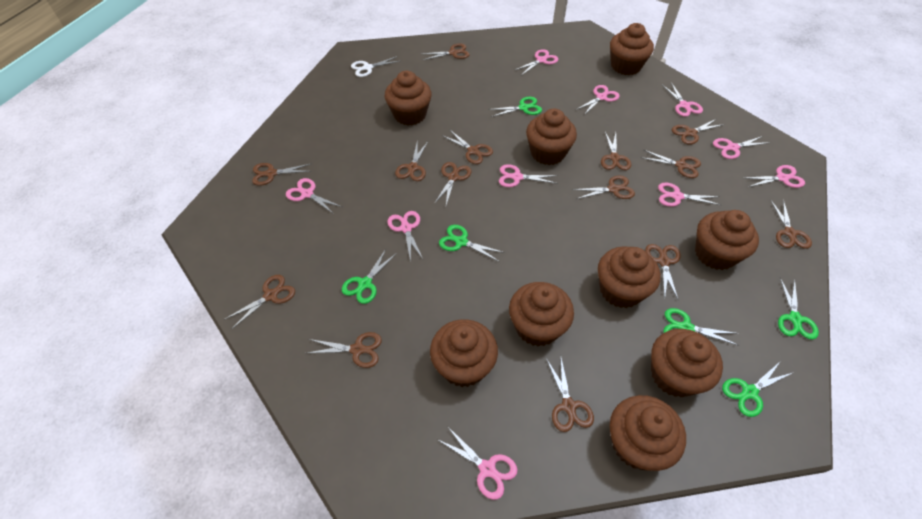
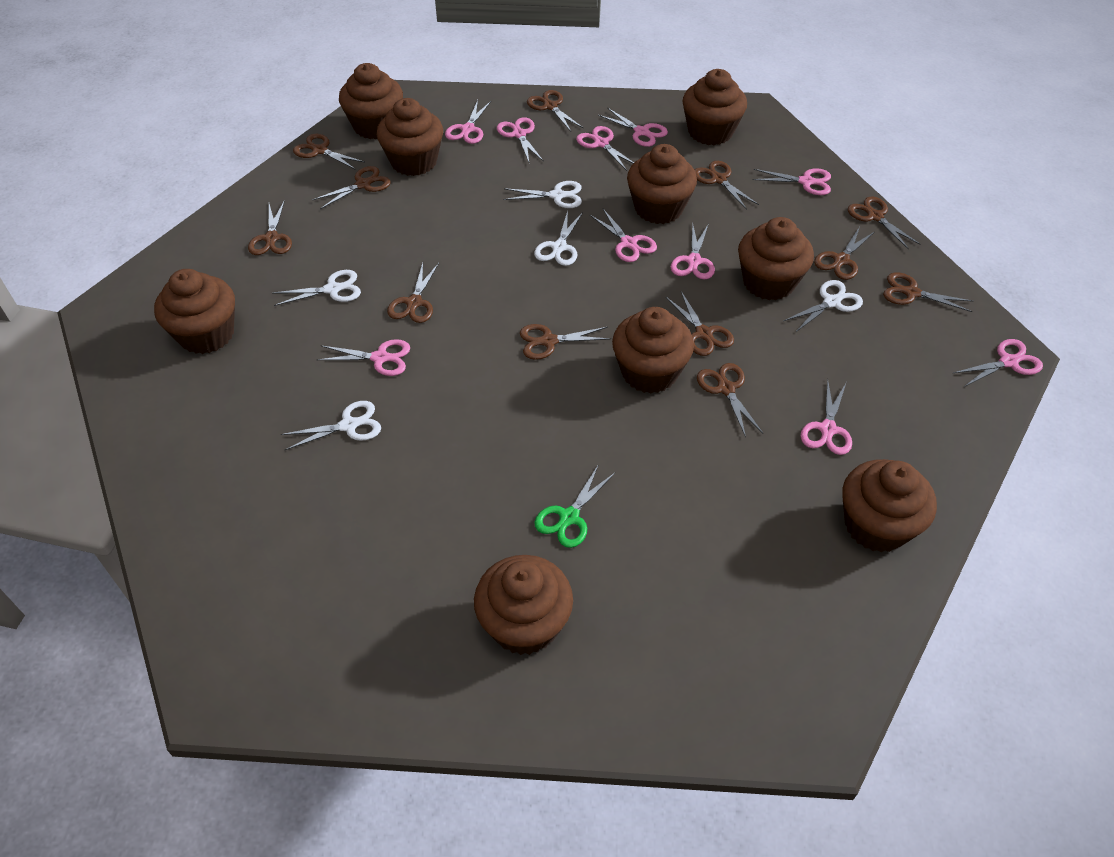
brown scissors: [224,275,295,329] [252,163,312,186] [307,332,382,368] [395,142,428,181] [422,43,470,60] [434,162,472,205] [442,129,493,164] [546,358,594,432] [573,175,635,199] [601,132,631,170] [641,150,701,178] [645,244,681,301] [672,119,725,145] [771,199,812,249] = 14 -> [248,200,292,255] [293,134,364,170] [312,166,391,209] [387,263,439,323] [520,324,611,360] [527,90,583,131] [666,291,734,356] [695,161,759,210] [697,363,763,437] [814,227,875,280] [848,197,921,250] [883,273,973,312] = 12
green scissors: [342,249,397,304] [439,225,505,262] [488,97,542,117] [664,308,739,346] [722,362,794,417] [778,278,819,340] = 6 -> [534,464,616,548] = 1
white scissors: [351,56,400,77] = 1 -> [273,270,361,306] [281,401,381,450] [503,181,582,208] [534,211,583,266] [783,280,863,332] = 5

